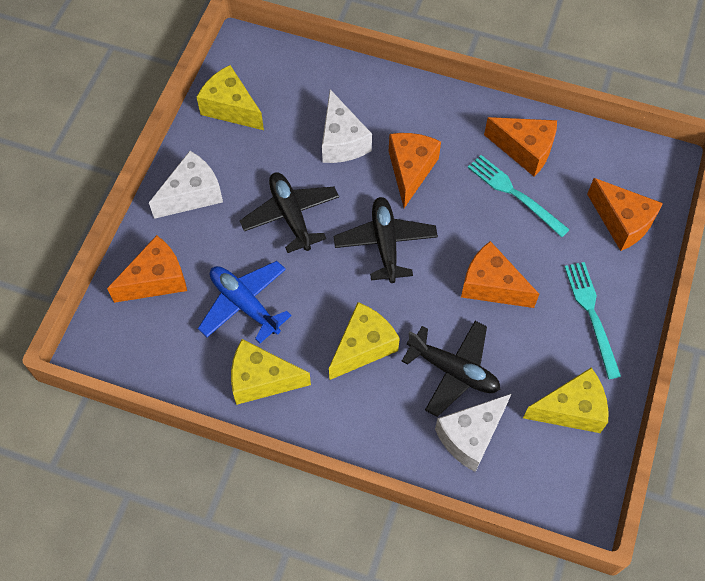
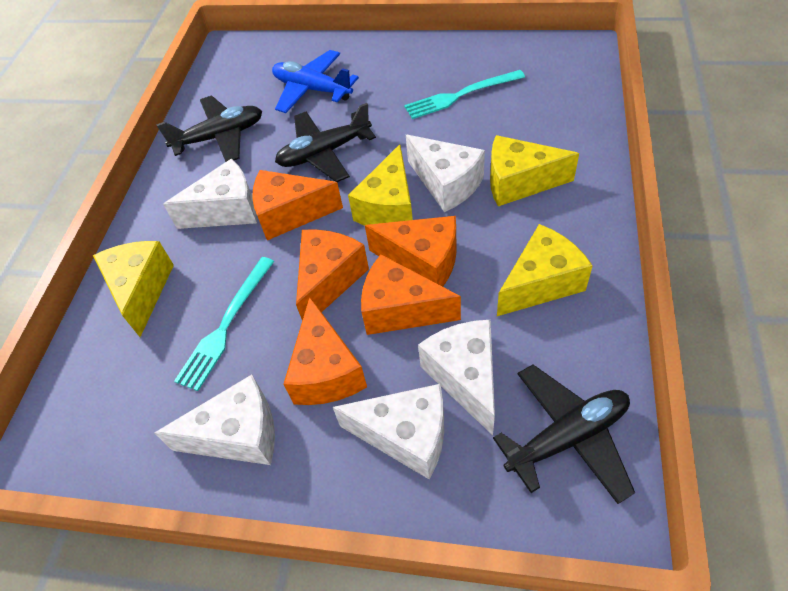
white cheese: [149,151,223,219] [322,89,372,163] [435,394,511,472] = 3 -> [155,375,275,465] [163,159,257,229] [333,384,444,479] [406,135,485,212] [418,320,495,435] = 5

